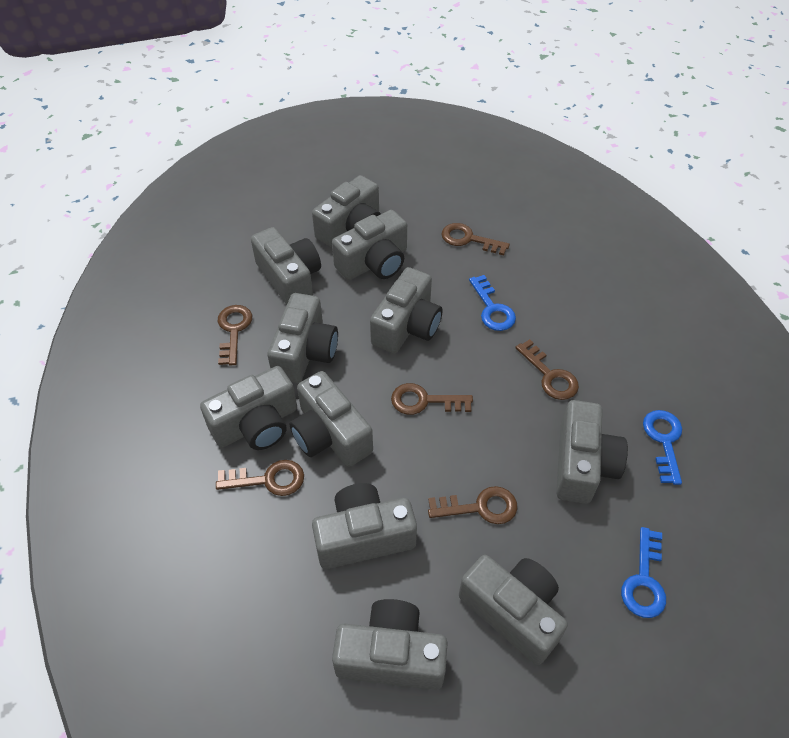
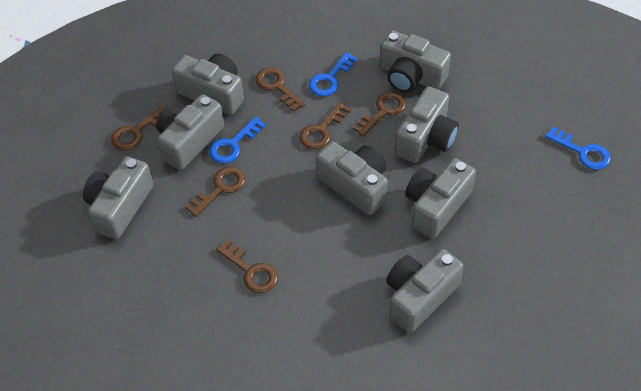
grey camera: [200,366,297,450] [251,227,321,305] [267,293,338,383] [290,371,373,467] [312,175,381,248] [312,483,417,569] [332,210,407,280] [332,599,448,690] [370,267,442,354] [459,555,568,665] [556,400,628,504] = 11 -> [83,157,153,239] [156,94,224,170] [172,53,244,115] [316,142,388,215] [379,30,451,93] [386,249,464,333] [394,86,459,163] [405,158,476,239] = 8

